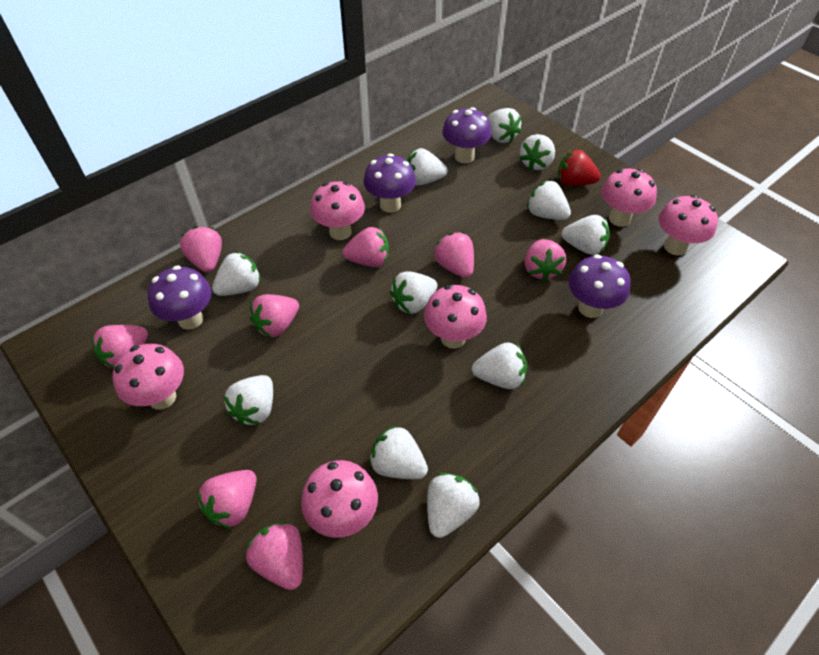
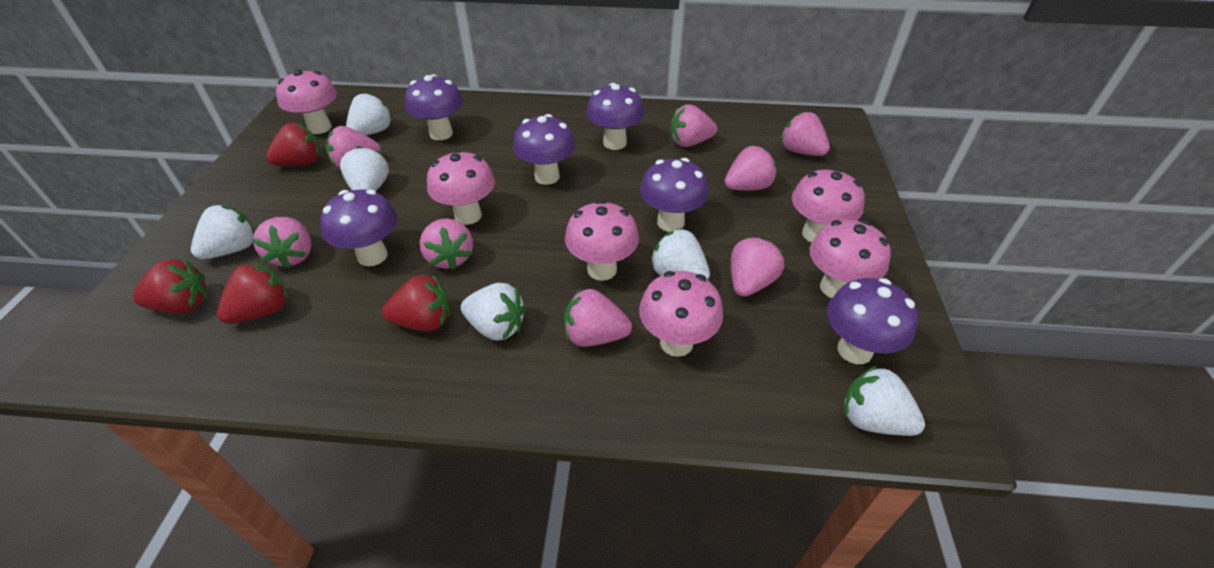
purple mushroom: [148,265,212,330] [363,153,416,213] [442,107,491,163] [568,254,631,318] = 4 -> [320,189,397,266] [405,74,463,140] [513,114,576,185] [586,83,644,150] [640,158,708,232] [827,278,918,364] = 6
red strawberry: [558,150,601,186] = 1 -> [133,258,207,314] [217,262,288,324] [266,123,321,166] [382,275,450,331] = 4
white strawberry: [212,251,261,296] [224,375,273,426] [369,425,428,479] [390,271,438,314] [407,148,448,185] [427,473,480,538] [472,342,527,389] [488,108,522,143] [520,134,555,170] [527,180,571,220] [562,215,610,255] = 11 -> [191,205,255,259] [340,146,389,192] [346,92,393,135] [461,283,526,341] [650,228,710,280] [844,366,925,436] = 6

